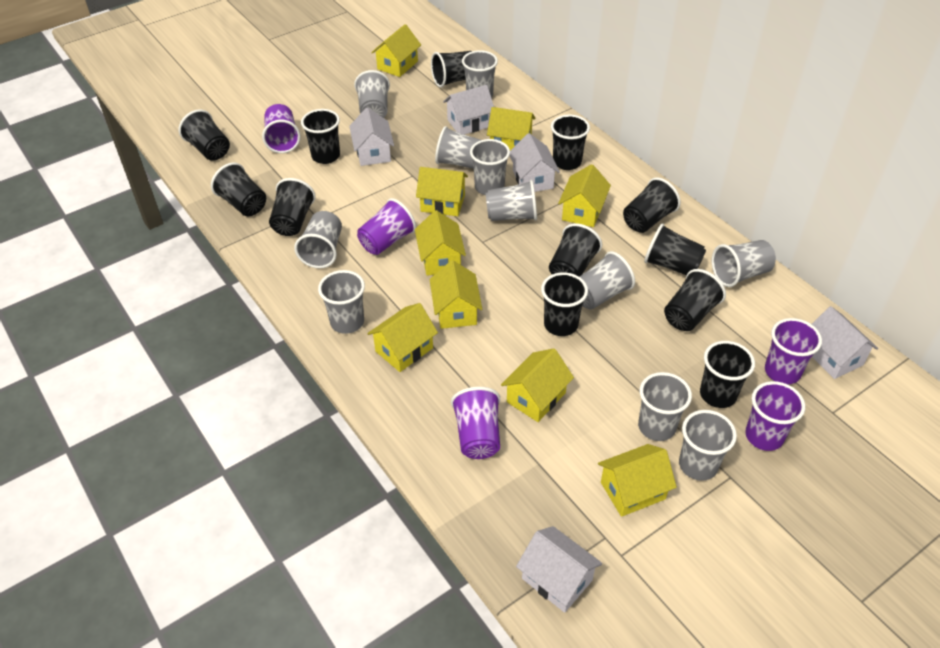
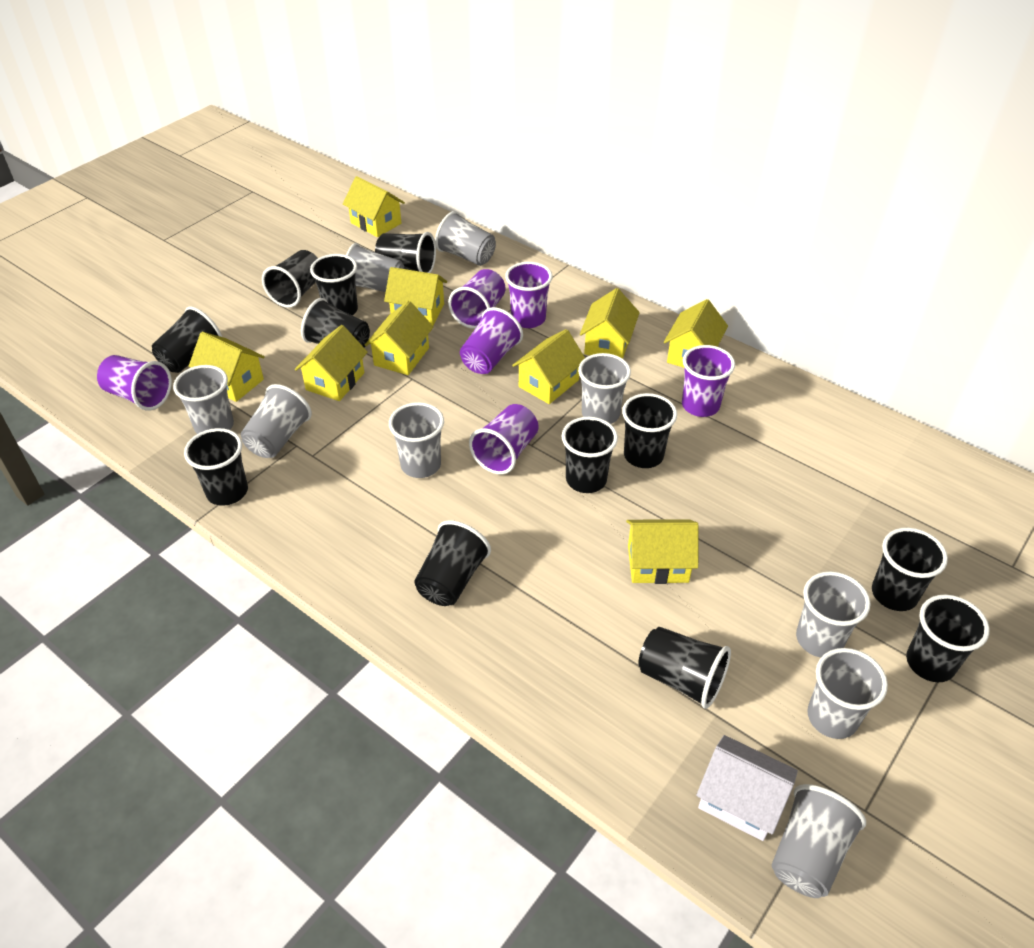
grey cup: [294,211,342,268] [318,270,365,334] [354,70,390,118] [435,126,481,169] [462,50,498,98] [470,139,510,195] [486,180,537,221] [579,251,635,310] [638,372,692,441] [679,410,737,481] [712,240,776,287] = 11 -> [173,365,234,434] [241,384,312,458] [346,243,404,292] [389,402,444,478] [435,211,496,266] [578,353,631,424] [772,784,866,898] [796,571,870,657] [807,648,888,739] = 9
purple cup: [262,104,301,153] [357,198,416,255] [451,387,500,459] [745,381,805,451] [765,318,822,384] = 5 -> [97,355,172,411] [448,269,506,329] [460,307,523,374] [469,404,539,474] [505,262,553,328] [682,345,735,417] = 6
white house: [349,107,394,166] [443,85,494,135] [509,133,560,192] [516,526,602,613] [812,306,878,379] = 5 -> [696,735,798,841] = 1

